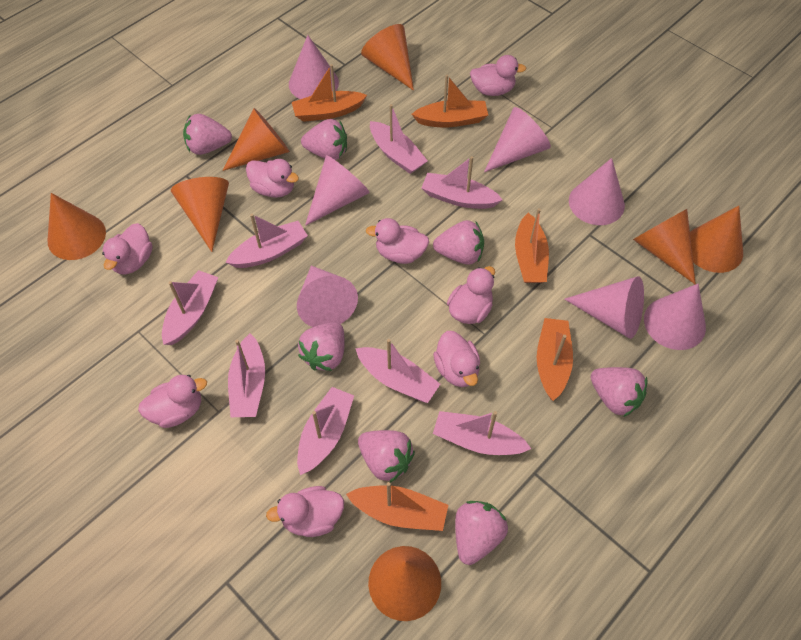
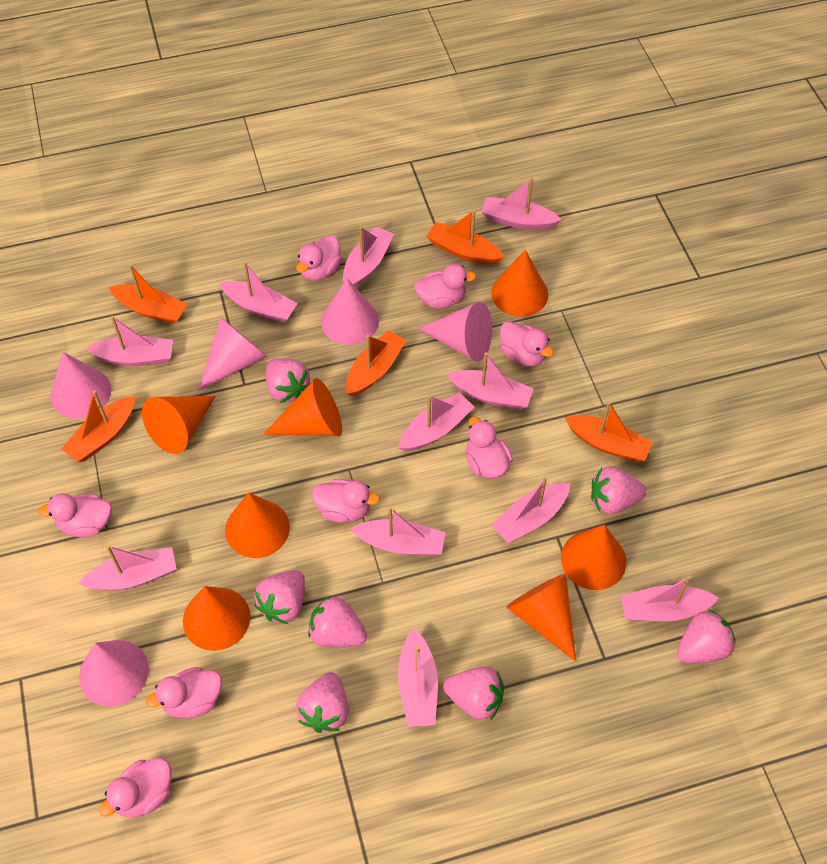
pink boat: [162,270,218,345] [225,214,308,268] [228,333,265,417] [297,387,354,475] [355,339,440,403] [370,104,428,174] [421,156,503,209] [433,411,531,455] = 8 -> [78,545,177,590] [86,316,173,366] [219,262,298,322] [343,226,394,287] [350,507,446,556] [398,392,474,451] [398,629,438,727] [447,352,534,409] [482,178,562,230] [492,476,571,543] [620,576,719,621] = 11
pink cone: [289,35,339,99] [297,266,358,327] [305,155,370,226] [484,107,551,172] [564,276,644,339] [569,158,625,225] [644,284,706,350] = 7 -> [50,352,111,419] [79,640,149,706] [198,318,267,391] [321,278,379,345] [418,302,492,362] = 5

